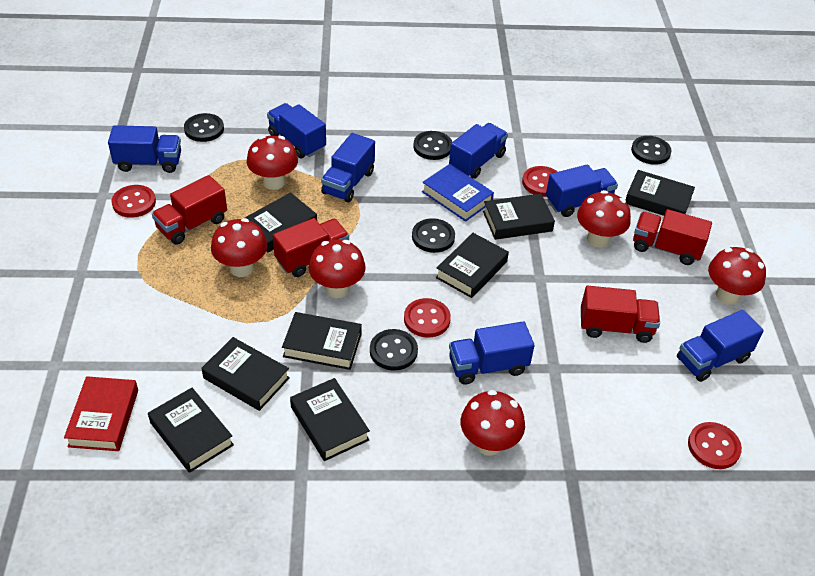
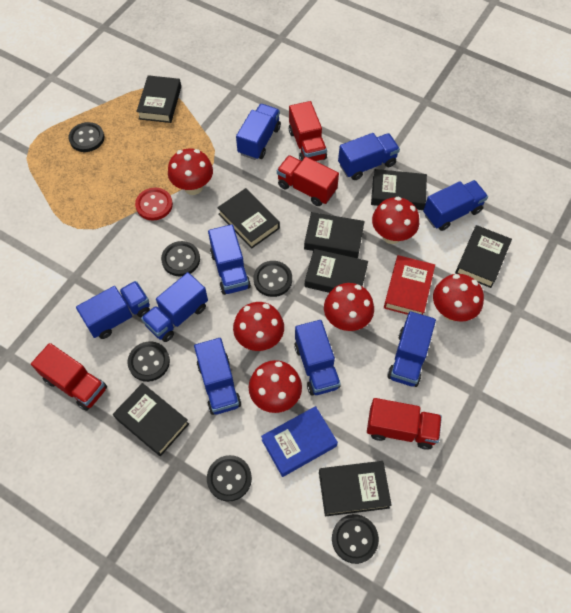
black button: [184,113,224,142] [370,329,418,370] [412,218,455,253] [413,131,452,160] [631,136,672,165] = 5 -> [68,122,105,152] [128,341,170,382] [161,241,200,276] [207,455,252,501] [254,261,292,297] [332,514,379,564] = 6
blue truck: [108,125,181,173] [267,103,326,158] [321,133,375,202] [449,123,508,179] [449,321,535,385] [546,164,618,217] [677,310,764,382] = 7 -> [76,281,150,339] [141,272,208,342] [194,338,241,415] [208,224,251,295] [236,104,281,160] [294,320,341,396] [338,133,400,180] [387,311,436,387] [423,180,488,231] = 9
red button: [112,185,156,218] [404,298,451,338] [522,166,558,197] [688,422,742,469] = 4 -> [135,188,173,220] = 1

